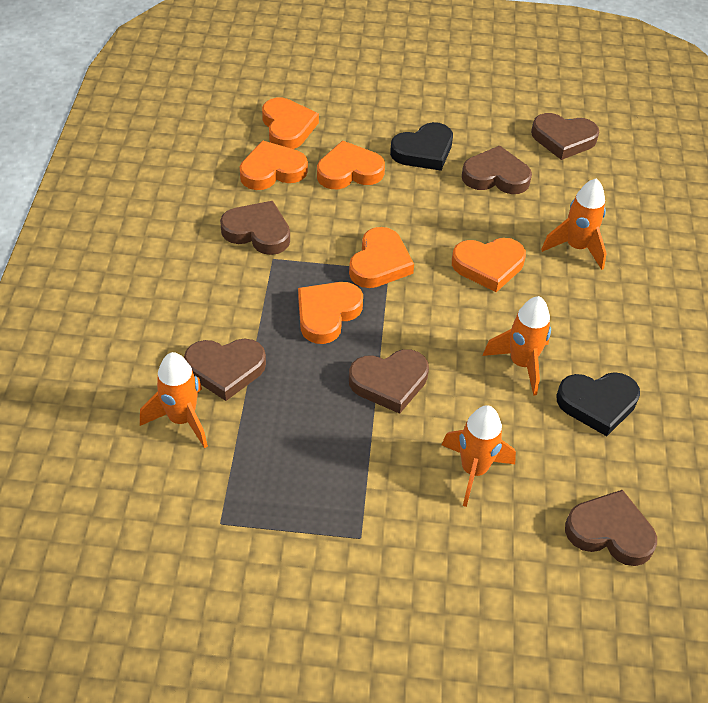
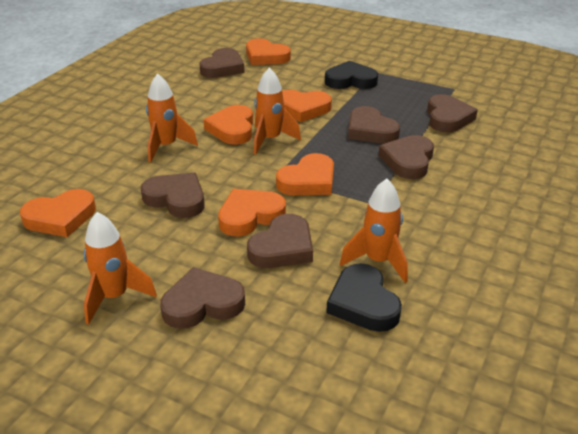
brown heart: [184,339,266,401] [220,201,290,255] [349,349,429,414] [462,145,532,194] [531,113,599,160] [565,490,657,566] = 6 -> [140,173,205,218] [160,267,245,329] [199,48,244,78] [247,214,313,268] [348,106,400,144] [378,135,434,179] [427,94,478,133] = 7

